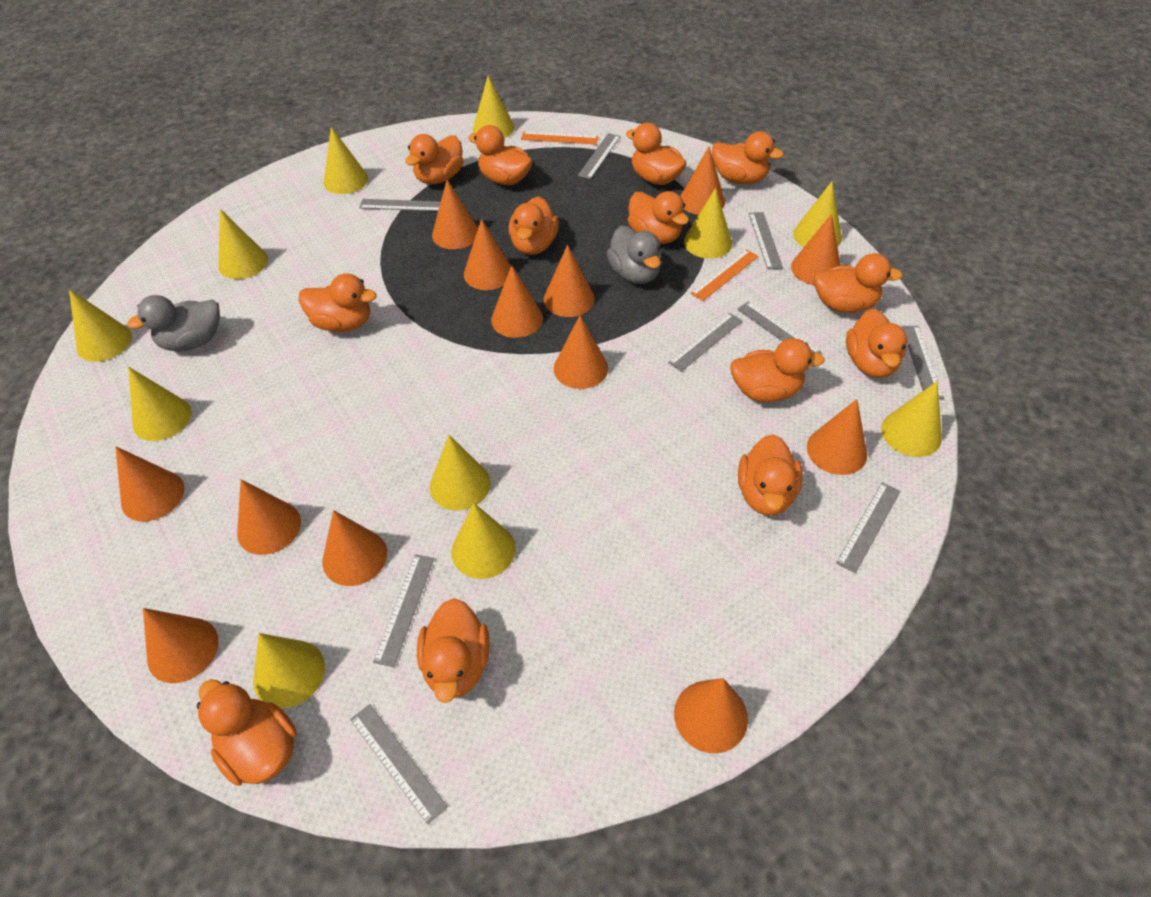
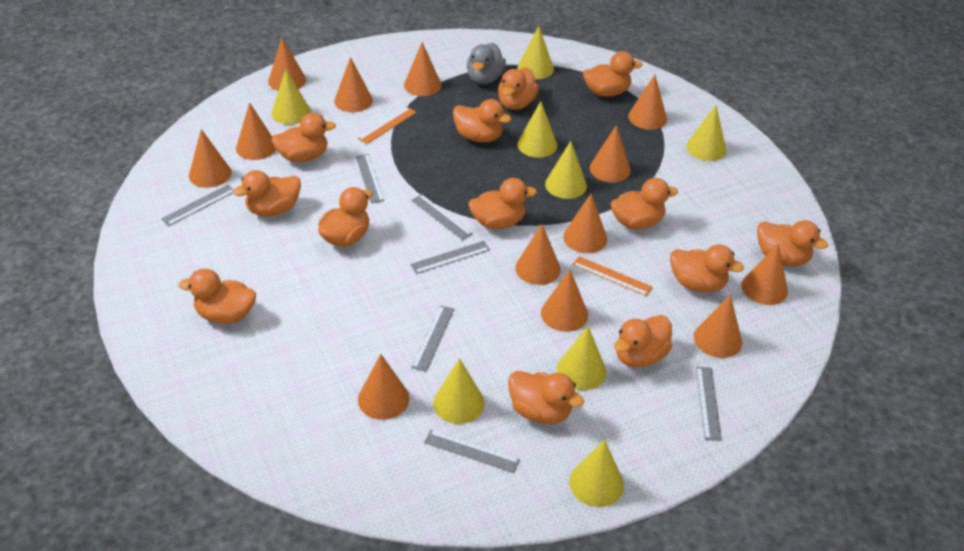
grey duck: [127,295,220,351] [607,225,661,284] = 2 -> [467,43,506,84] = 1
grey ruler: [350,704,448,824] [359,199,441,211] [373,554,434,667] [578,133,621,179] [668,313,743,372] [737,301,821,354] [749,212,783,270] [836,482,901,574] [901,326,944,399] = 9 -> [161,185,234,226] [356,154,384,203] [410,241,490,274] [411,194,473,240] [411,305,455,372] [424,430,520,473] [696,367,722,441] = 7
yellow cone: [69,289,132,362] [128,367,192,441] [218,209,268,279] [253,633,325,708] [324,127,368,194] [430,435,490,511] [451,503,516,579] [473,75,514,138] [684,188,732,259] [793,181,842,247] [881,381,942,457] = 11 -> [271,69,311,125] [433,358,485,424] [517,26,554,79] [517,101,557,158] [545,141,587,199] [557,326,607,390] [569,440,624,507] [686,105,726,161] = 8

